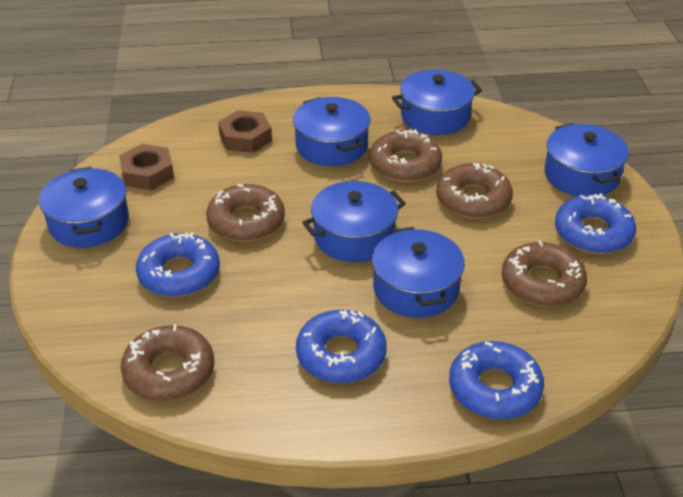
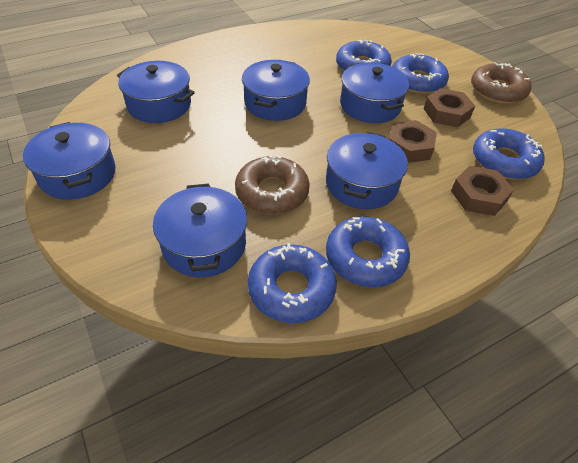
blue donut: [136,232,220,297] [296,310,387,383] [449,341,544,419] [555,193,636,254] = 4 -> [248,243,337,323] [326,216,410,287] [336,40,392,71] [392,53,449,94] [473,128,545,179] = 5
brown donut: [121,324,214,401] [206,184,285,242] [369,129,442,182] [436,163,513,219] [502,241,587,307] = 5 -> [235,155,310,214] [471,62,532,104] = 2
brown nut: [119,144,174,190] [218,110,272,153] = 2 -> [389,120,437,163] [424,88,475,127] [451,166,514,216] = 3

